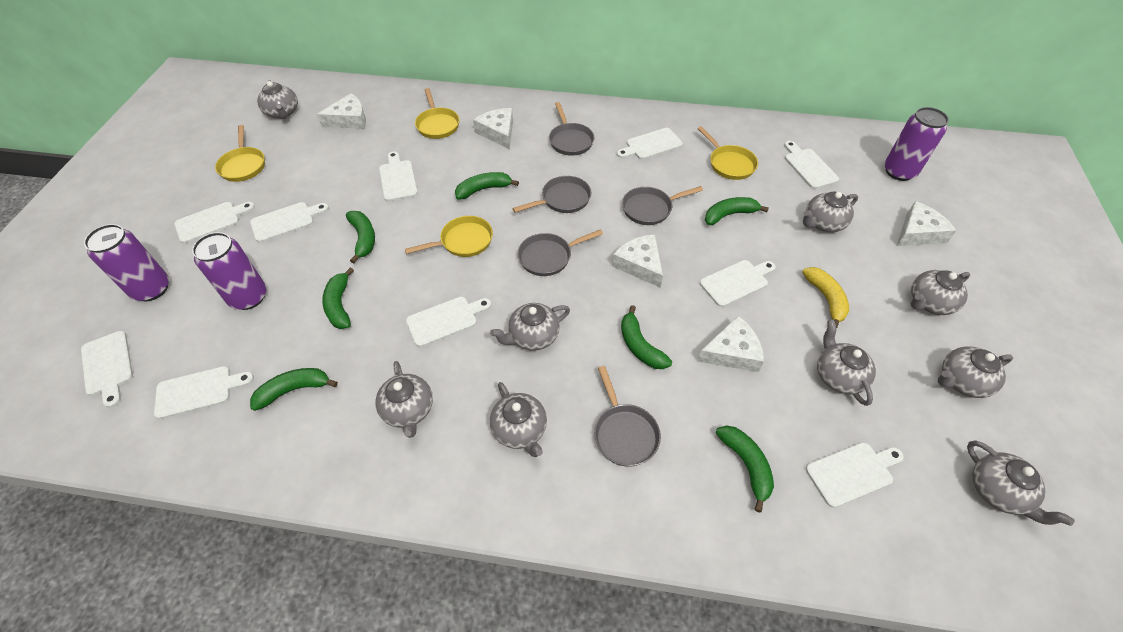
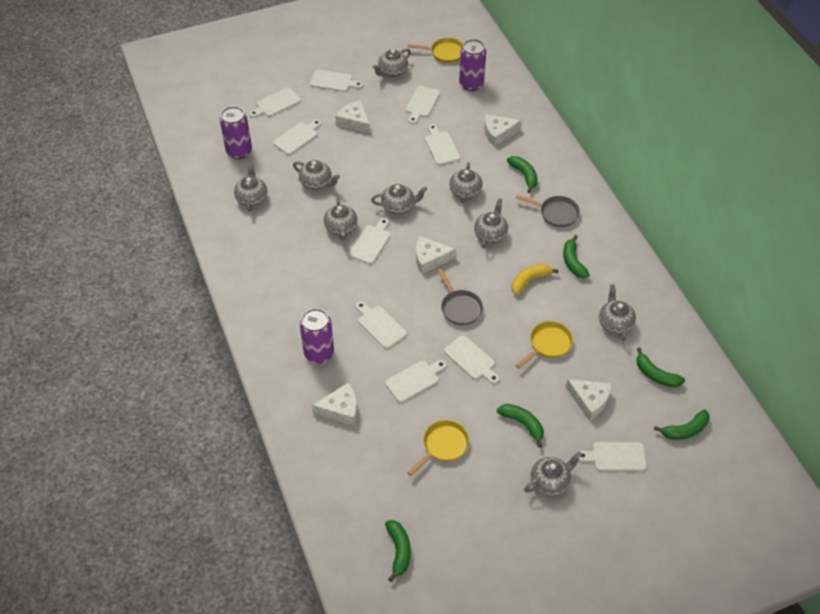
green banana: [250,368,338,411] [322,267,354,329] [346,211,375,263] [455,172,519,200] [621,305,672,369] [705,197,769,225] [716,425,774,512] = 7 -> [385,520,411,582] [497,404,544,448] [507,156,538,193] [563,235,590,278] [636,347,685,388] [654,409,710,440] = 6
grey pan: [512,176,591,213] [518,229,603,276] [549,102,594,156] [594,366,661,467] [622,186,703,225] = 5 -> [438,269,483,325] [516,195,580,227] = 2
yellow pan: [215,125,265,182] [405,216,493,257] [415,88,460,139] [698,126,758,180] = 4 -> [407,38,463,63] [407,420,469,476] [516,321,573,368] = 3

